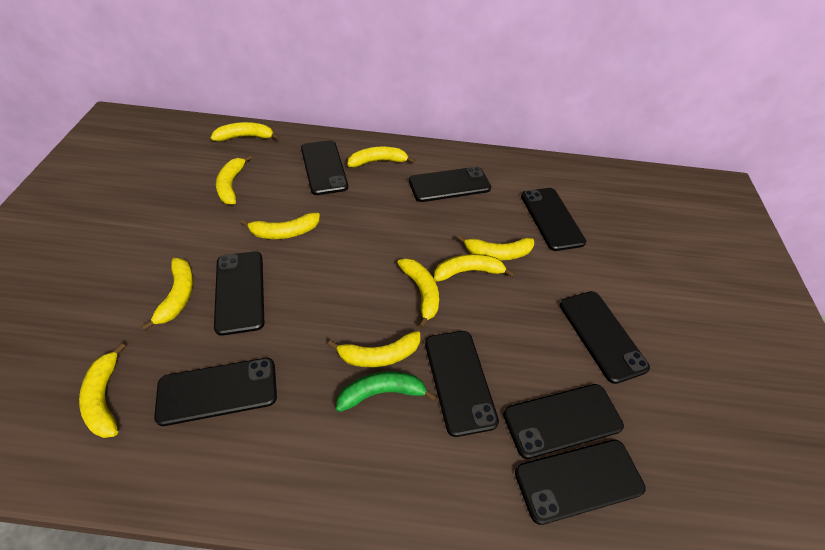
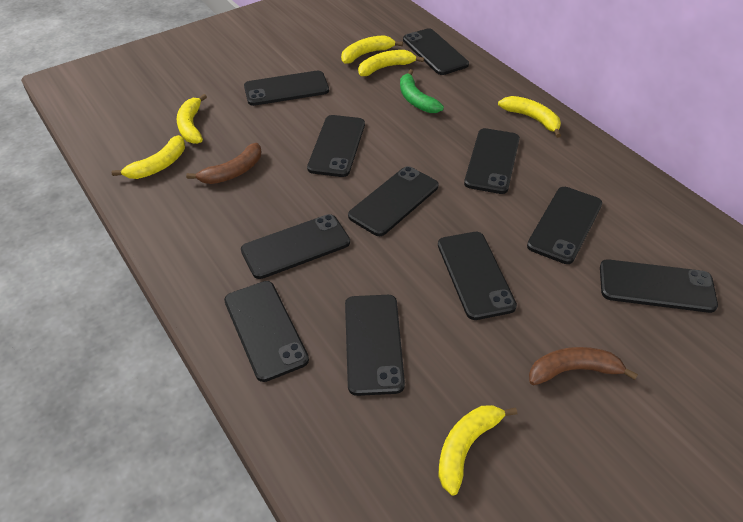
black phone: [154,358,277,426] [214,251,264,336] [301,140,348,195] [409,167,491,202] [425,331,499,437] [503,384,624,459] [515,440,646,525] [521,188,586,251] [560,291,650,384] = 9 -> [224,281,309,382] [241,214,350,279] [244,71,329,106] [307,115,365,177] [345,295,405,396] [348,166,439,236] [403,28,469,75] [438,232,517,320] [464,128,520,194] [527,187,602,264] [600,259,718,313] = 11
brown banana: none = 0 -> [186,143,261,184] [529,347,638,385] = 2
yellow banana: [79,343,126,438] [141,258,193,331] [211,122,280,141] [216,155,252,205] [240,212,320,239] [328,331,420,367] [347,147,415,167] [397,258,439,328] [434,254,515,282] [457,235,534,260] = 10 -> [111,135,185,179] [176,94,207,144] [341,35,403,64] [358,50,424,76] [438,405,517,495] [498,96,561,138] = 6

